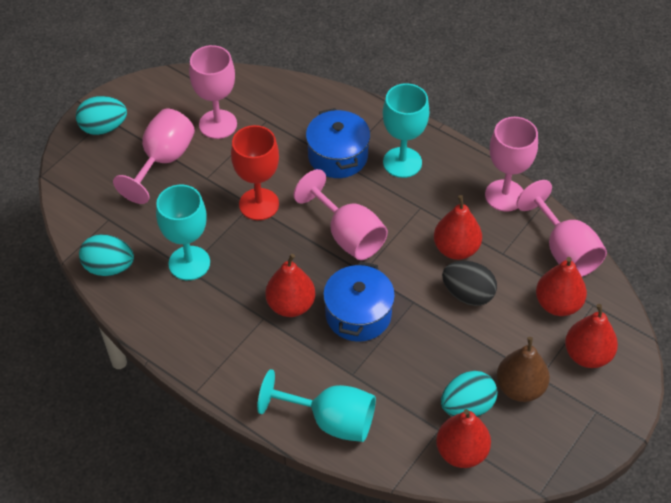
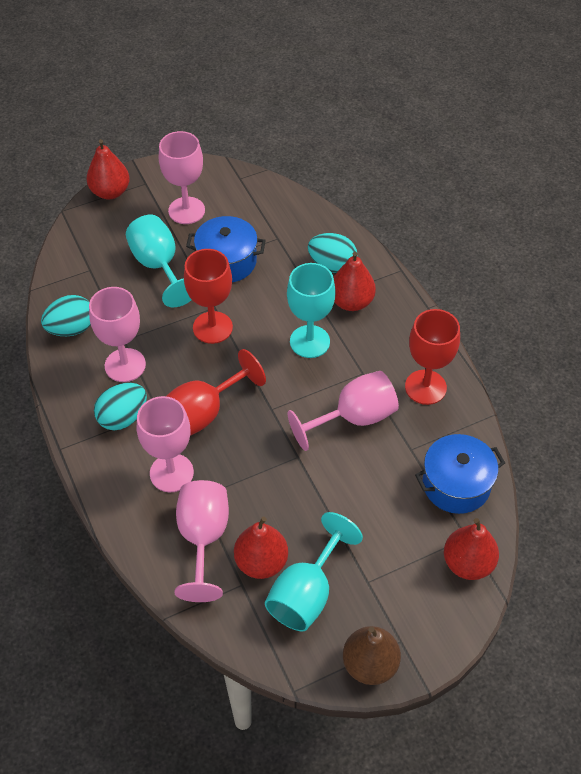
black egg: [442,261,497,306] = 1 -> none = 0
red goblet: [231,125,279,220] = 1 -> [166,349,266,436] [184,249,233,344] [405,309,460,405] = 3
red pear: [265,254,315,317] [434,195,482,260] [436,409,491,468] [536,257,587,316] [565,304,618,368] = 5 -> [86,139,130,199] [234,517,288,579] [333,252,376,311] [444,518,499,580] = 4

